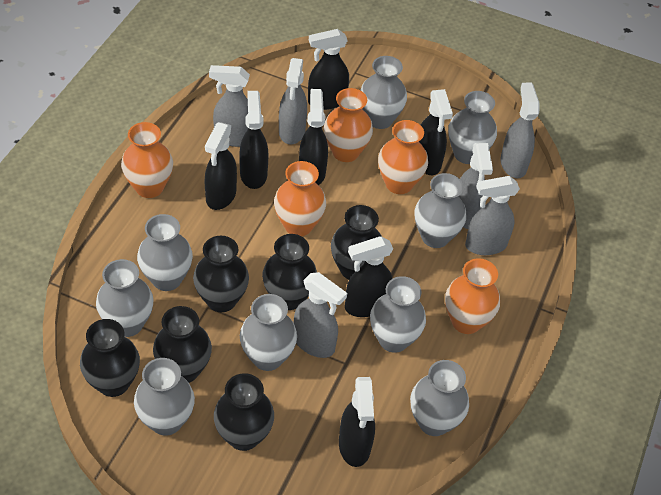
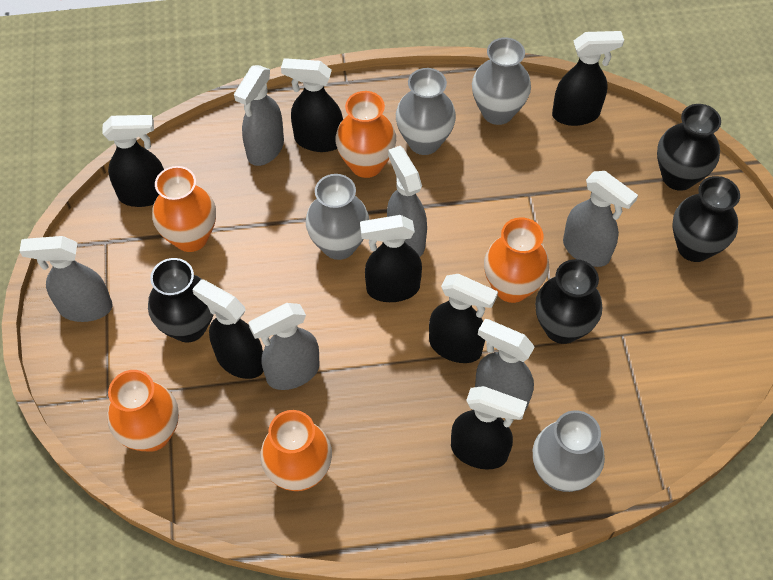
black vase: [80,319,140,397] [153,306,212,383] [193,236,249,312] [214,373,274,451] [262,234,317,310] [331,205,382,280] = 6 -> [148,258,214,342] [535,259,602,344] [657,104,721,191] [672,176,740,262] = 4
grey vase: [96,259,154,337] [134,358,195,436] [137,214,193,291] [240,294,297,371] [360,56,407,129] [370,276,426,353] [410,360,469,436] [415,173,466,248] [448,91,497,164] = 9 -> [305,174,369,260] [396,68,456,155] [472,37,531,125] [533,410,605,492] = 4

